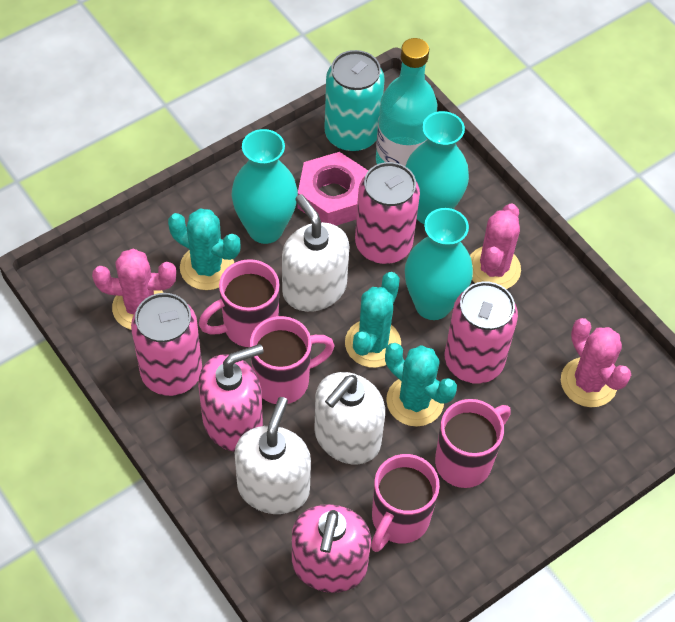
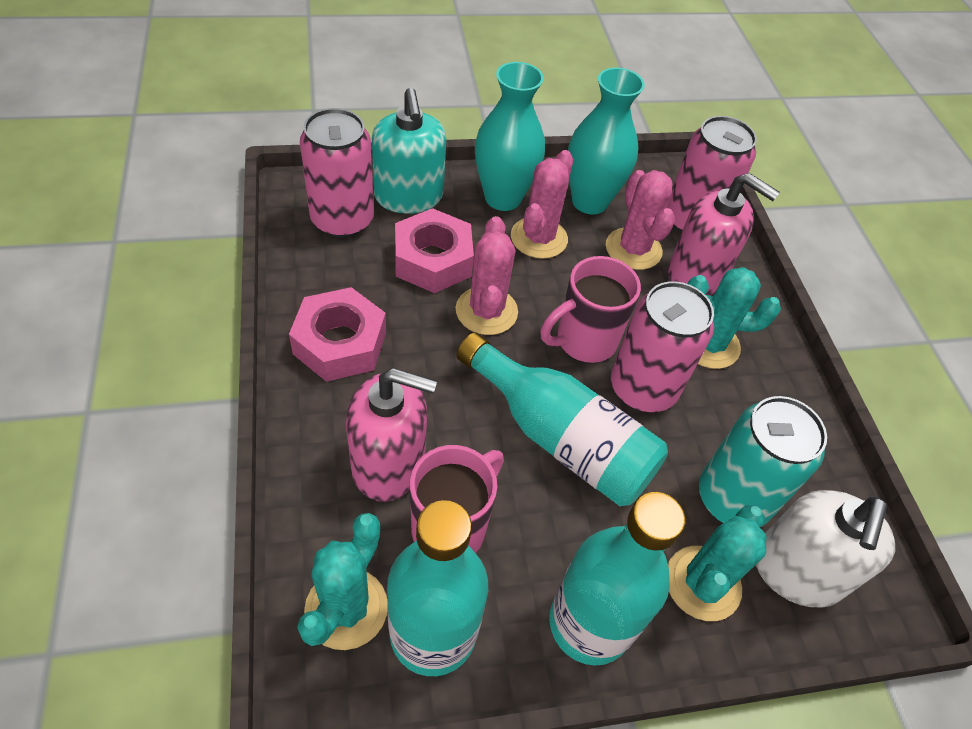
pink mug: [199,259,280,347] [250,316,335,404] [371,454,440,552] [435,399,511,488] = 4 -> [410,445,504,553] [540,256,641,363] = 2
pink nut: [298,152,368,226] = 1 -> [289,287,386,382] [395,208,474,293] = 2
turquoise bottle: [376,38,438,166] = 1 -> [387,500,488,676] [456,332,668,506] [549,492,685,666] = 3
turquoise soap dispenser: none = 0 -> [372,88,446,214] = 1
turquoise vase: [232,129,298,244] [405,111,469,224] [405,208,473,320] = 3 -> [475,62,545,211] [568,67,645,214] = 2
white soap dispenser: [235,397,311,514] [282,194,349,312] [314,372,385,464] = 3 -> [756,490,895,607] = 1

